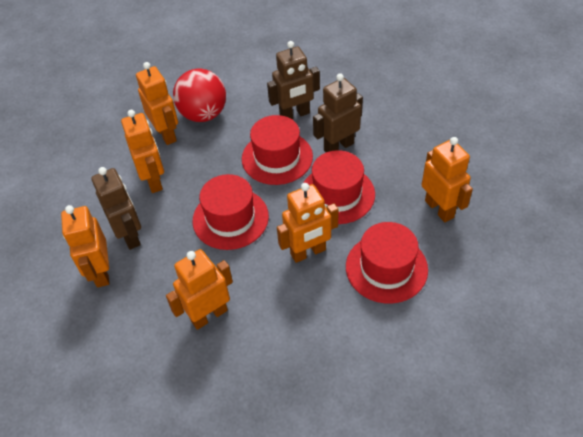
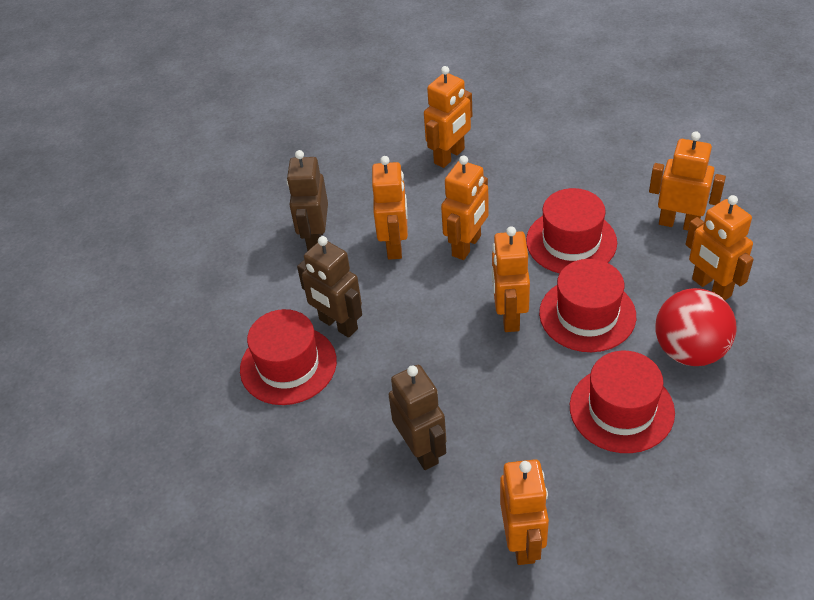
orange robot: [61,205,109,288] [121,110,164,193] [136,62,178,145] [166,249,233,330] [277,183,338,263] [422,137,473,222] = 6 -> [372,156,408,260] [424,66,472,168] [441,155,489,260] [492,226,530,332] [500,459,549,565] [649,131,726,230] [686,195,754,300] = 7

